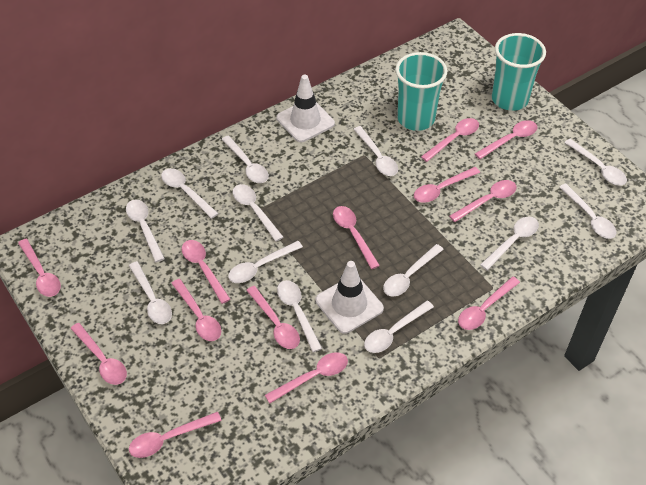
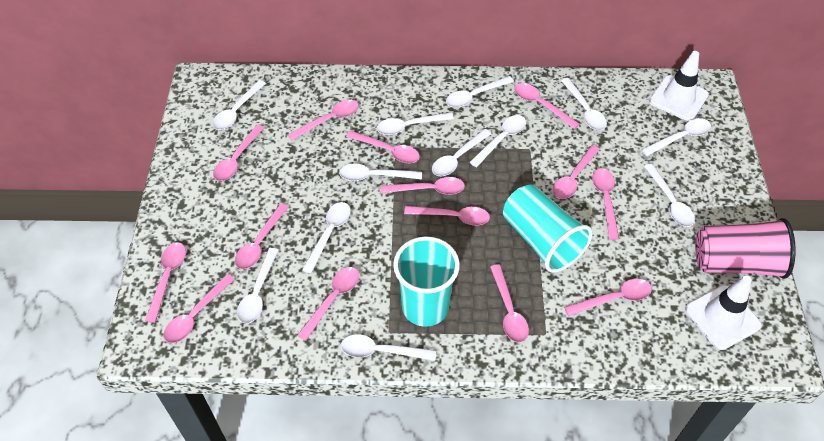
pink cup: none = 0 -> [696,218,796,279] = 1
pink spoon: [18,239,61,297] [70,323,127,385] [129,412,222,458] [171,279,221,341] [182,240,230,304] [246,286,300,349] [265,352,348,403] [333,206,380,269] [414,167,480,203] [421,118,479,162] [449,180,517,222] [458,277,520,330] [475,120,538,159] = 13 -> [145,242,186,323] [163,274,235,343] [213,124,264,181] [235,203,289,269] [288,100,359,140] [297,267,359,341] [346,130,420,163] [381,177,465,195] [404,206,490,226] [490,264,529,342] [514,83,580,129] [553,145,600,199] [564,279,652,316] [592,168,619,240] = 14
white spoon: [126,199,165,262] [129,261,172,324] [161,168,219,219] [221,136,269,183] [228,241,303,283] [233,184,283,242] [277,280,322,352] [353,126,398,176] [364,301,434,353] [383,244,444,297] [480,217,539,270] [559,184,616,239] [564,139,627,185] = 13 -> [213,80,266,130] [237,248,279,323] [302,202,351,273] [339,164,422,181] [341,335,436,361] [377,112,454,135] [432,129,491,176] [446,76,514,108] [469,115,526,167] [561,78,607,130] [641,118,711,156] [644,163,695,227] = 12

